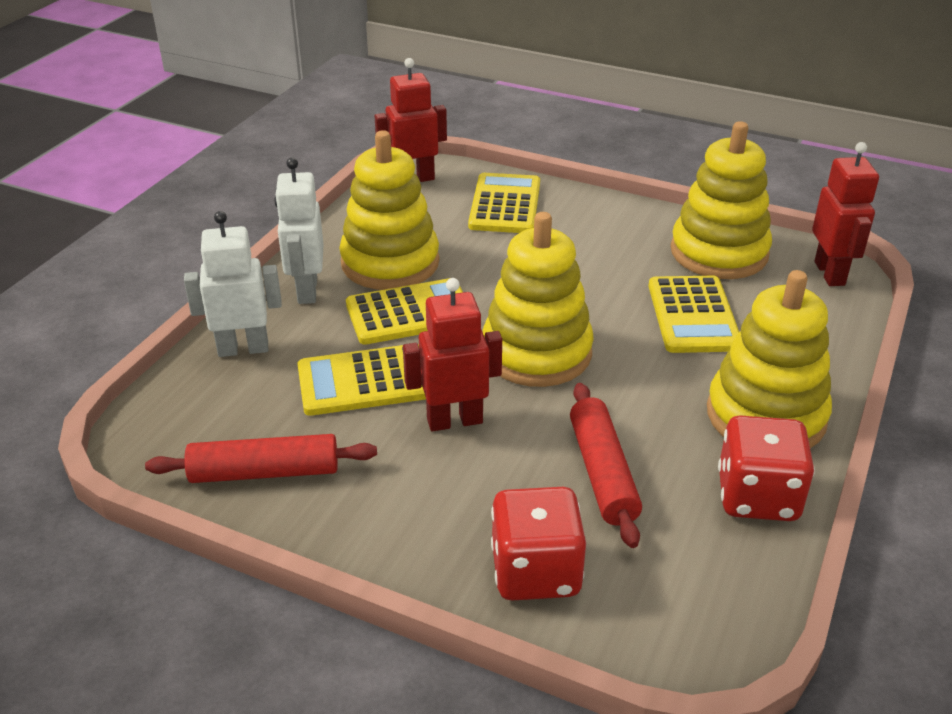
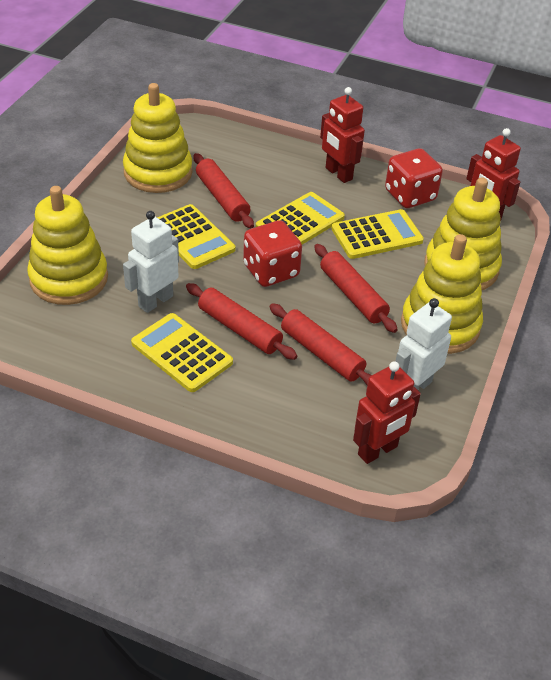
red rolling pin: [145,434,377,483] [570,383,642,548] = 2 -> [186,283,297,360] [193,153,254,228] [269,303,372,385] [314,244,398,333] = 4

